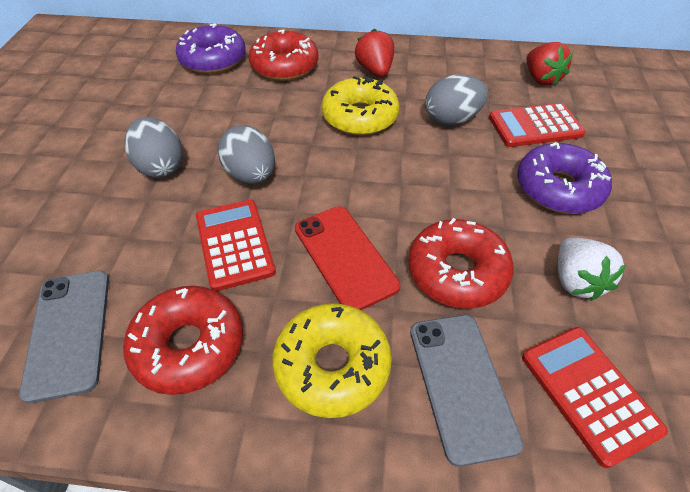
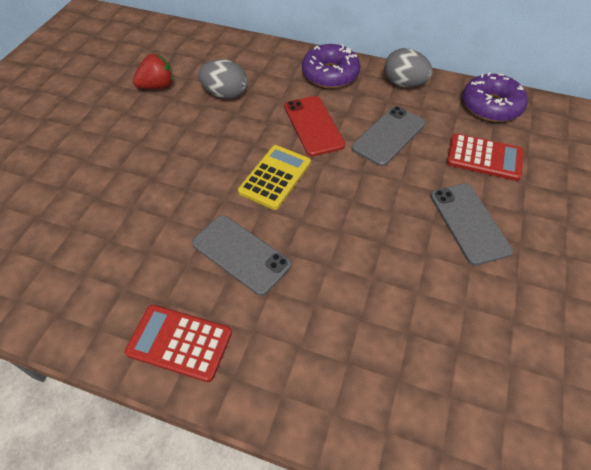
grey egg: [125,117,183,178] [218,125,275,184] [425,74,488,126] = 3 -> [198,59,247,99] [384,48,433,88] = 2
grey phone: [19,271,109,403] [410,315,523,467] = 2 -> [192,215,291,296] [352,106,425,166] [430,183,513,265] = 3
red calculator: [196,200,276,291] [489,103,585,147] [522,327,668,468] = 3 -> [125,305,232,382] [447,133,524,181] = 2
red donut: [123,286,243,395] [249,30,319,81] [408,218,514,308] = 3 -> none = 0
red strawberry: [355,29,394,77] [527,42,573,86] = 2 -> [132,54,173,89] = 1
white strawberry: [558,238,626,301] = 1 -> none = 0
yellow calculator: none = 0 -> [238,145,311,210] = 1
yellow donut: [272,303,392,418] [322,76,399,136] = 2 -> none = 0

